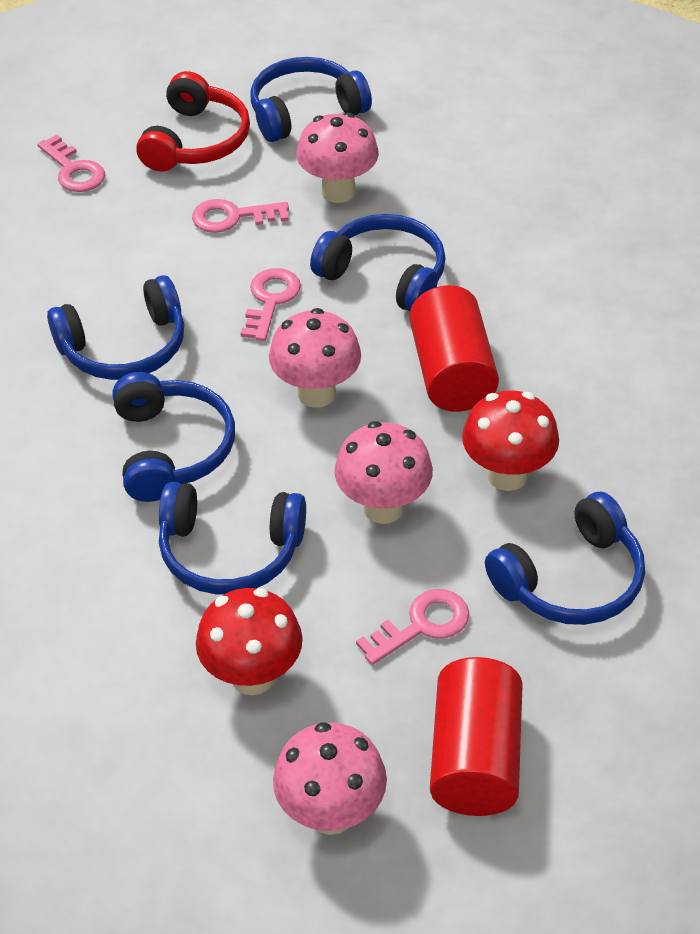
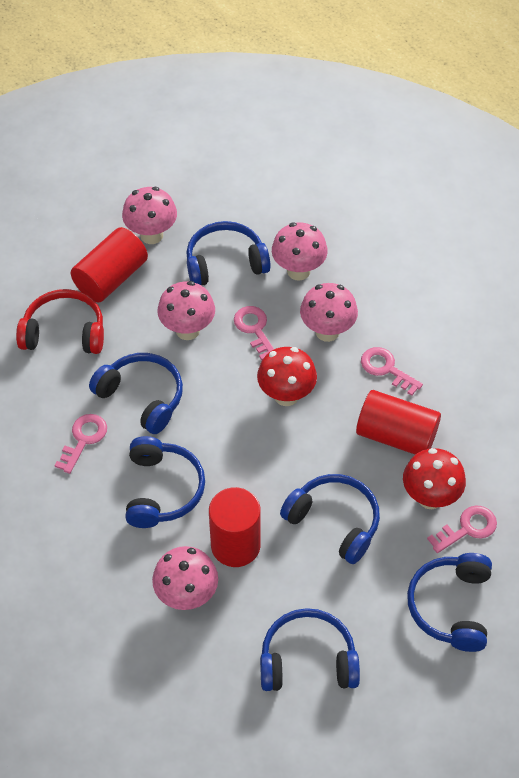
pink mushroom: [269,308,361,408] [273,722,387,835] [296,112,379,203] [334,421,433,524] = 4 -> [122,187,177,244] [152,546,218,610] [157,281,215,340] [272,222,327,281] [300,283,358,342] = 5
red cylinder: [409,285,499,412] [430,657,523,816] = 2 -> [71,227,148,302] [209,487,261,567] [356,390,441,455] = 3

